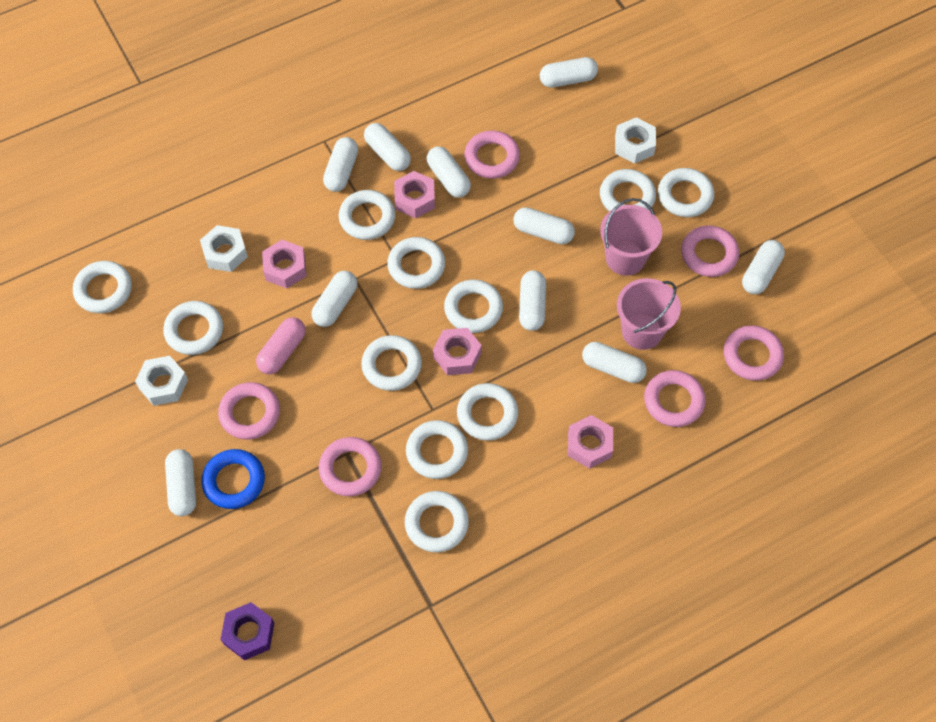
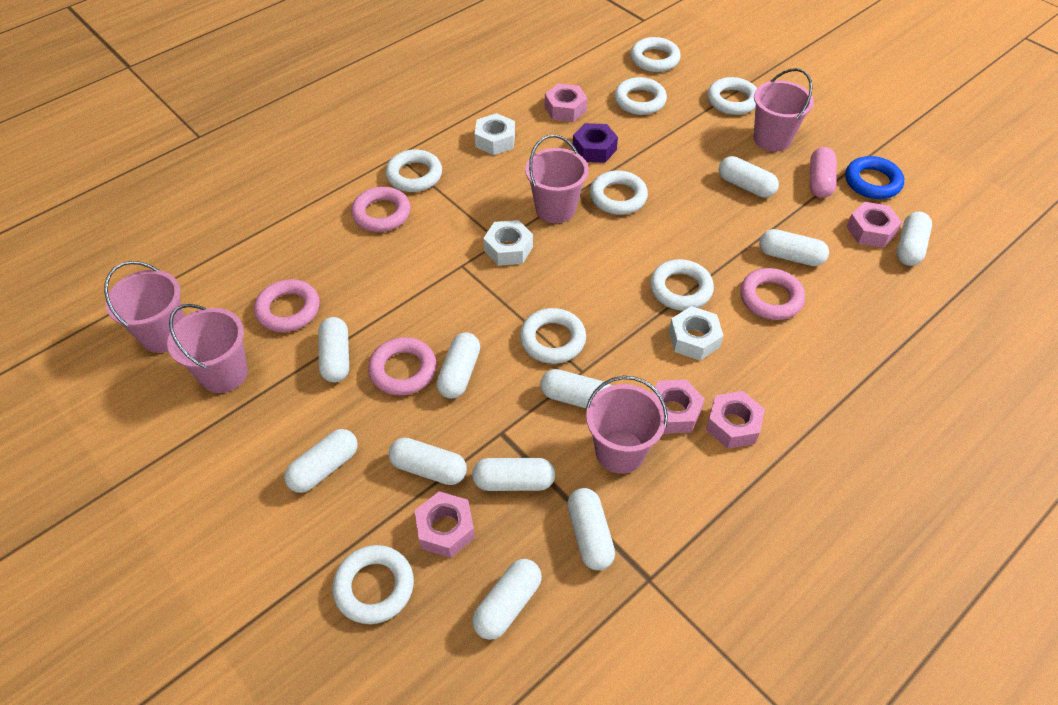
pink bucket: [600,198,662,276] [617,278,681,350] = 2 -> [104,261,184,353] [167,304,248,393] [525,135,589,223] [585,376,668,474] [753,68,814,151] = 5
pink nut: [262,240,306,288] [394,171,435,218] [433,328,482,375] [568,415,613,469] = 4 -> [414,491,475,558] [545,84,587,122] [652,379,705,434] [706,391,765,449] [846,202,902,248] = 5
pink ring: [218,382,280,440] [319,437,382,496] [464,131,520,178] [644,370,706,427] [681,225,739,277] [724,325,784,381] = 6 -> [254,279,320,332] [351,187,411,232] [368,337,437,395] [740,268,805,320] = 4
white capsule: [165,449,196,516] [311,271,357,327] [323,137,358,192] [364,123,411,171] [427,146,471,198] [513,207,575,244] [519,270,546,331] [540,57,598,88] [582,342,647,383] [742,240,785,294] = 10 -> [284,429,358,493] [318,317,349,382] [389,437,467,485] [436,332,480,399] [472,458,555,491] [472,559,542,640] [540,369,611,408] [567,488,615,570] [719,156,779,198] [759,229,829,266] [897,212,932,266] = 11
white ring: [73,261,132,313] [163,301,223,355] [339,190,396,240] [361,335,422,391] [387,237,445,289] [405,491,469,552] [406,420,468,479] [444,280,503,333] [457,383,518,441] [600,169,656,212] [658,168,714,217] = 11 -> [332,545,414,624] [385,149,442,192] [520,308,586,364] [590,170,648,215] [614,77,667,115] [631,37,681,72] [650,259,714,311] [707,77,757,115] = 8

